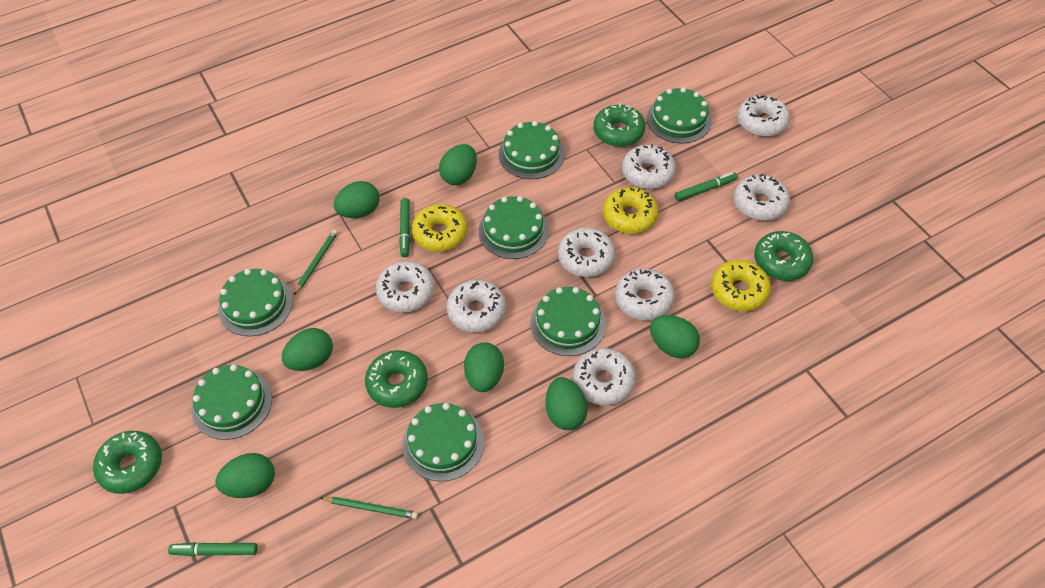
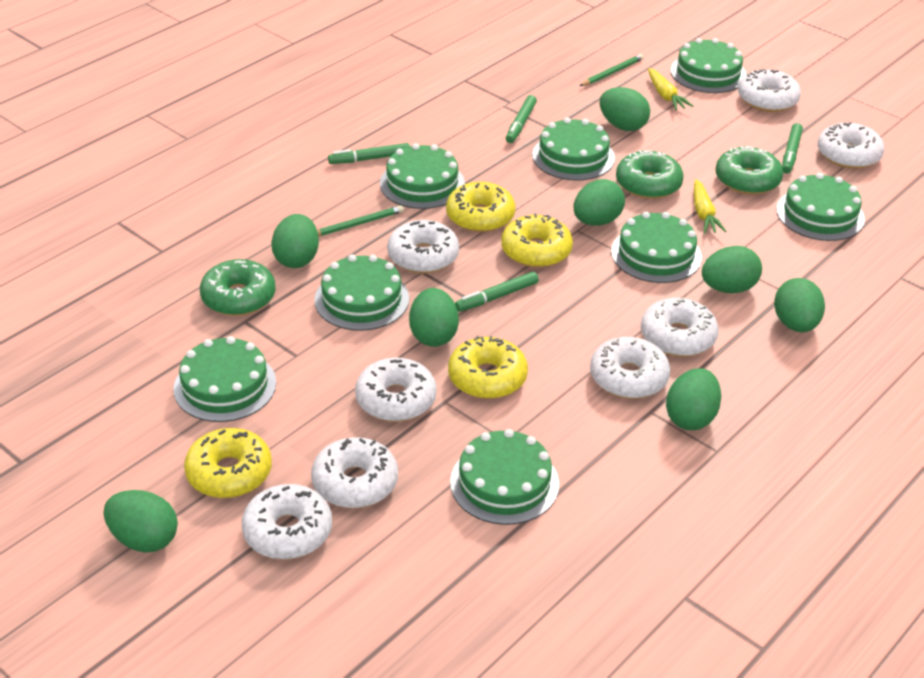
green cake: [192,364,272,440] [218,269,293,336] [402,403,484,481] [479,196,549,259] [499,121,565,179] [530,287,606,356] [647,87,712,144] = 7 -> [174,336,276,422] [315,254,409,331] [380,143,465,209] [450,429,559,525] [532,117,615,180] [611,212,702,283] [671,38,746,93] [776,173,865,241] = 8
green donut: [93,431,162,494] [365,350,428,408] [593,104,645,147] [754,231,813,281] = 4 -> [200,259,275,316] [616,150,684,199] [715,146,783,195] = 3
green egg: [215,453,275,498] [282,328,333,371] [334,181,379,218] [439,144,477,185] [464,342,504,392] [545,377,588,430] [650,315,700,358] = 7 -> [103,490,178,553] [271,214,319,268] [409,288,459,347] [573,179,625,226] [600,87,650,131] [666,368,721,430] [702,246,762,293] [774,278,825,332] = 8
green marker: [168,542,258,556] [399,198,410,257] [675,172,737,201] = 3 -> [328,143,410,164] [455,272,539,312] [506,95,537,143] [782,123,803,174] = 4
yellow carrot: none = 0 -> [648,68,693,110] [694,179,727,233] = 2
yellow donut: [412,204,468,252] [603,187,658,234] [711,260,771,311] = 3 -> [184,428,272,498] [446,182,515,232] [448,336,528,399] [501,213,573,268] = 4

